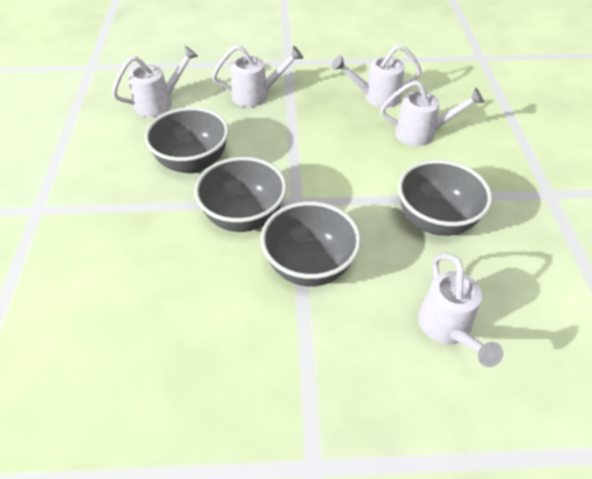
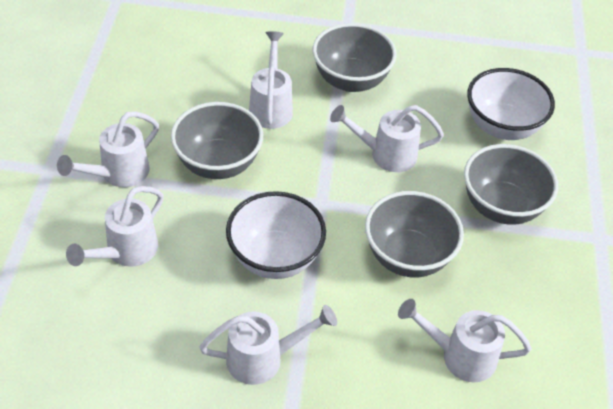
white bowl: none = 0 -> [226,191,326,279] [467,68,555,140] = 2
white watering can: [112,46,198,117] [212,45,303,107] [331,44,422,108] [380,80,484,146] [418,253,503,367] = 5 -> [57,112,159,187] [66,186,164,267] [199,305,337,385] [249,31,293,129] [330,105,444,172] [398,299,531,382] = 6

